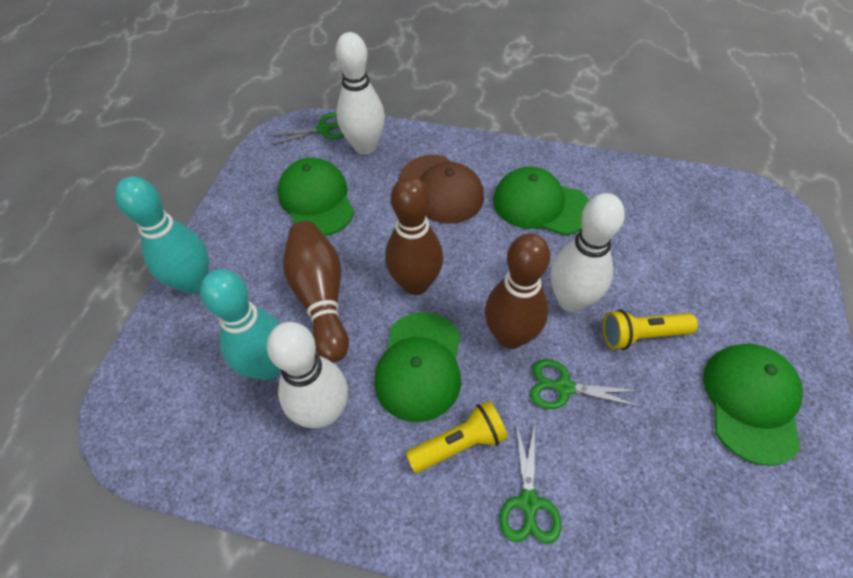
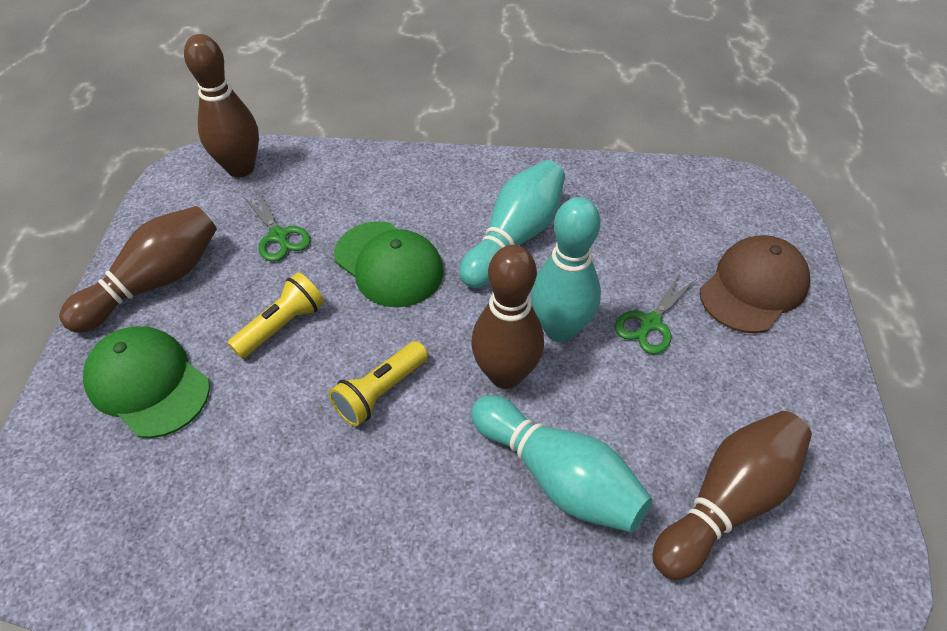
brown bowling pin: [283,221,349,363] [385,176,443,295] [485,233,551,349] = 3 -> [59,206,217,333] [184,34,259,177] [471,245,544,389] [652,411,812,580] = 4
green cap: [277,158,355,236] [374,312,461,422] [493,167,589,235] [703,344,803,466] = 4 -> [83,326,210,438] [334,221,444,308] = 2
green scissors: [270,112,345,145] [499,422,561,544] [530,359,641,409] = 3 -> [243,190,310,262] [615,273,696,354] = 2
turquoise bowling pin: [115,176,209,294] [200,269,281,380] = 2 -> [459,160,565,288] [471,395,652,533] [531,197,601,342] = 3
white bowling pin: [267,322,348,428] [335,32,385,155] [551,193,625,312] = 3 -> none = 0

